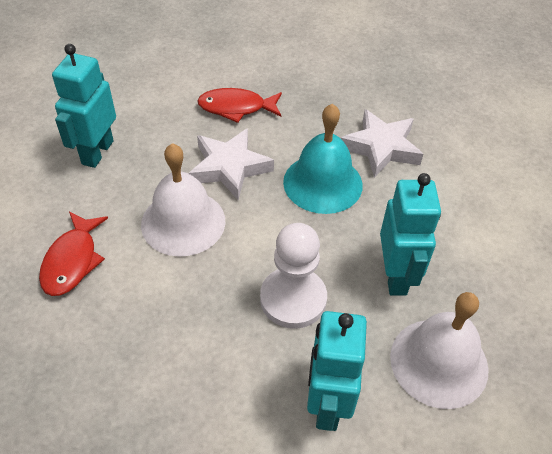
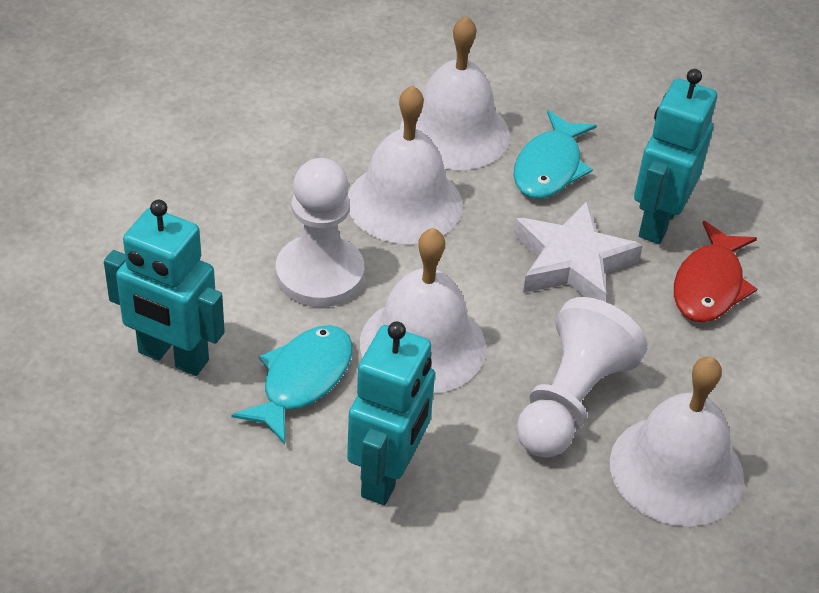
red fish: [39,211,108,296] [197,88,282,123] = 2 -> [674,221,757,323] = 1
turquoise bell: [283,103,363,214] = 1 -> none = 0
turquoise fish: none = 0 -> [232,325,352,444] [514,110,597,199] = 2
white bell: [141,143,225,257] [390,292,489,409] = 2 -> [347,85,462,244] [360,228,486,394] [400,16,510,170] [610,357,744,527] = 4
white pawn: [260,223,327,329] = 1 -> [276,158,364,307] [516,297,647,458] = 2
white star: [189,128,274,200] [340,109,423,178] = 2 -> [514,201,643,302] = 1

